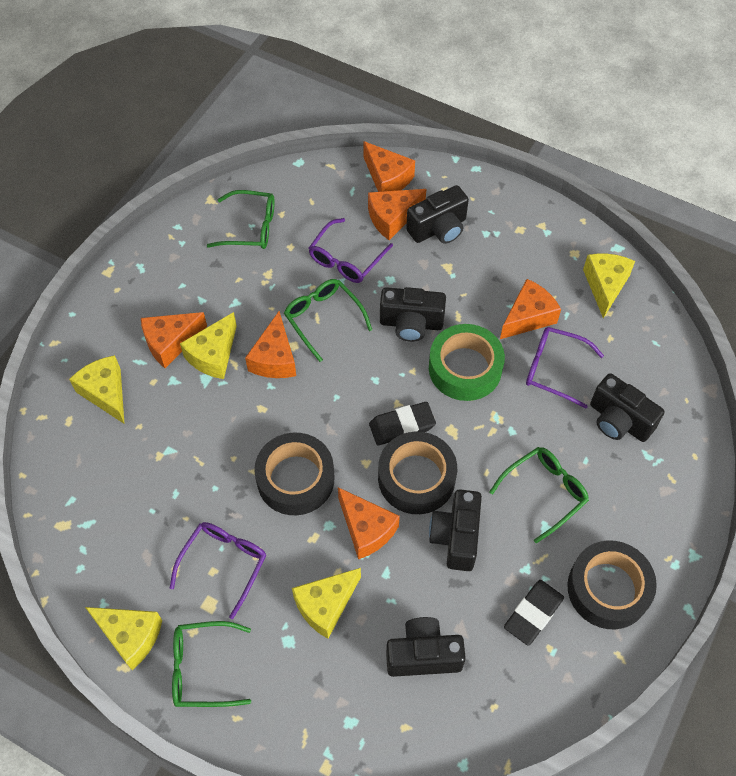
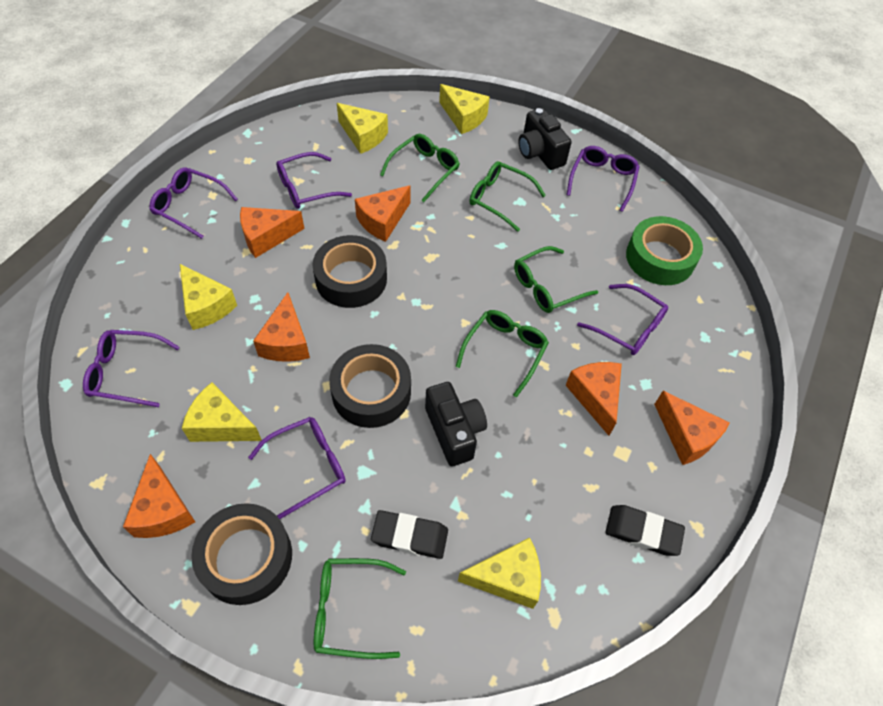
black camera: [380,287,446,342] [386,617,466,677] [406,185,469,244] [429,489,482,571] [590,373,665,442] = 5 -> [425,382,487,467] [518,108,572,170] = 2
green glasses: [172,621,251,707] [207,190,275,249] [284,279,372,362] [489,447,589,544] = 4 -> [314,558,406,659] [380,134,460,202] [456,310,549,398] [469,161,546,232] [514,246,598,313] = 5
purple glasses: [170,522,266,619] [309,218,393,283] [526,327,604,409] = 3 -> [83,330,180,407] [150,167,238,239] [248,417,346,519] [276,152,352,209] [567,146,640,212] [577,284,668,355] = 6

